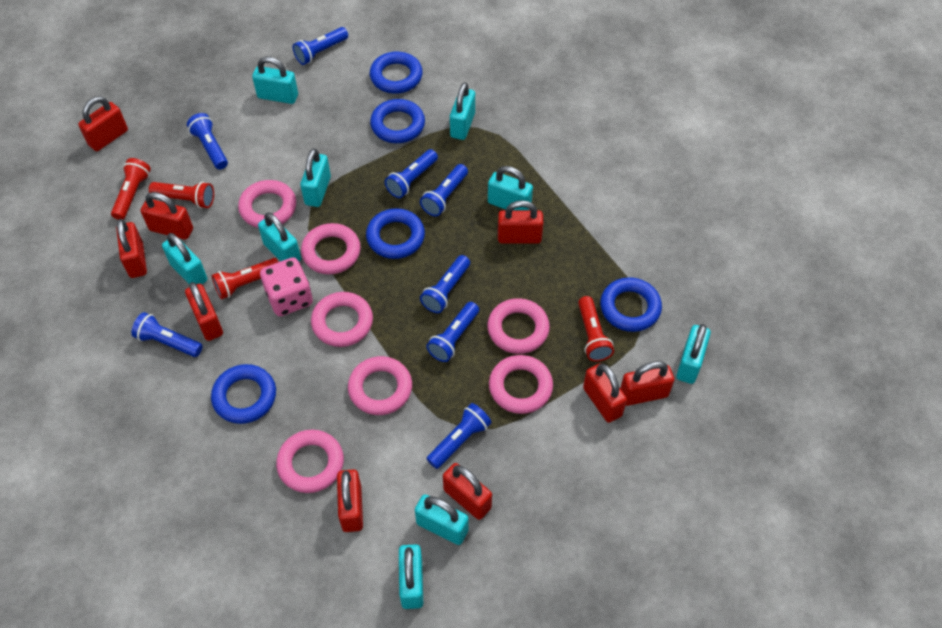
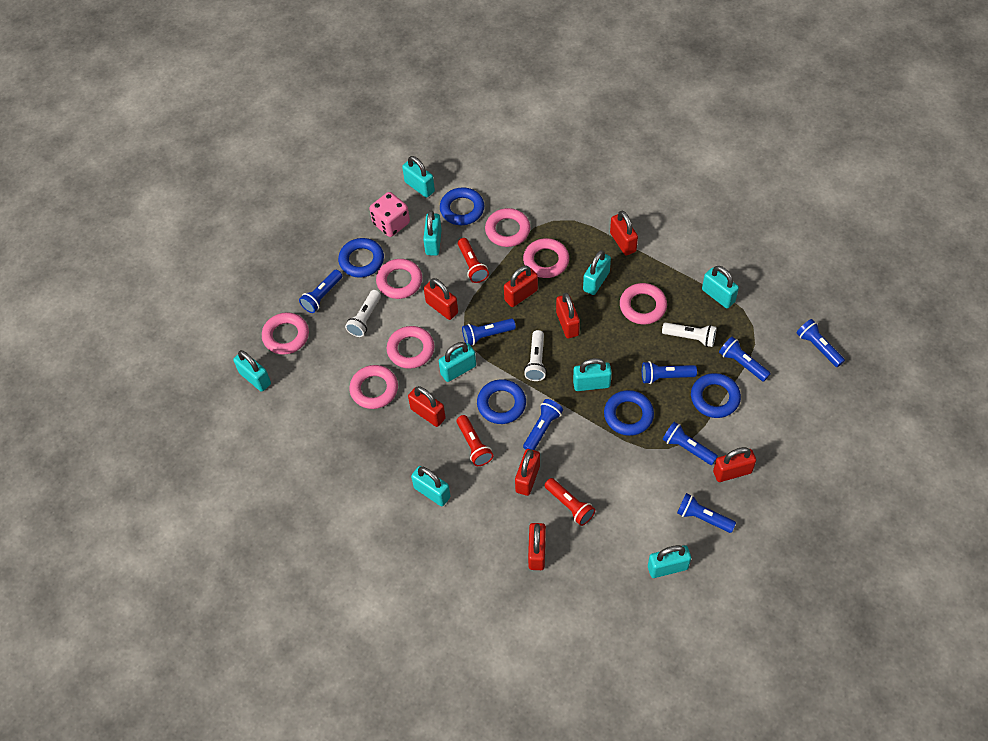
red flashlight: [111,158,151,220] [149,182,214,208] [212,258,278,299] [578,296,614,362] = 4 -> [457,415,493,466] [458,238,489,283] [544,478,595,526] = 3
red padlock: [78,96,128,151] [116,219,147,278] [141,192,193,240] [185,282,223,341] [337,469,363,532] [443,463,492,520] [498,200,543,244] [583,363,627,423] [620,361,674,406] = 9 -> [408,386,446,427] [424,278,458,320] [504,266,538,307] [515,449,540,496] [528,523,546,570] [556,293,580,338] [610,211,638,256] [713,447,756,482] = 8
white flashlight: none = 0 -> [345,290,381,337] [524,330,547,381] [662,322,717,347] = 3

